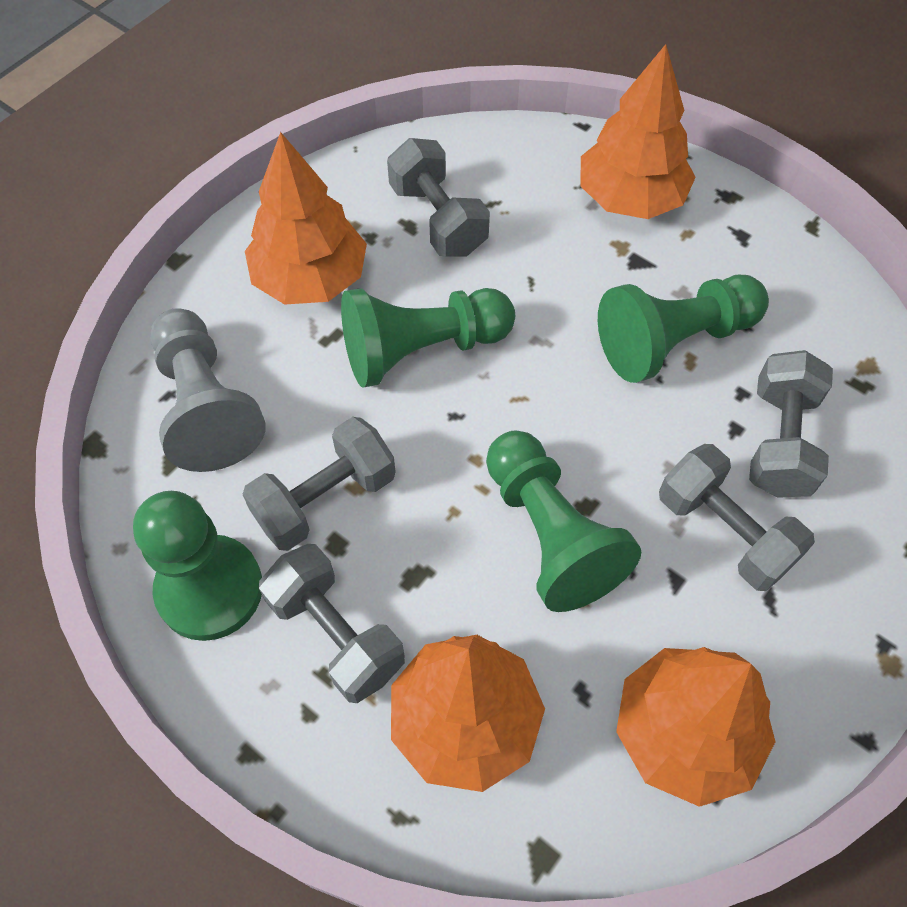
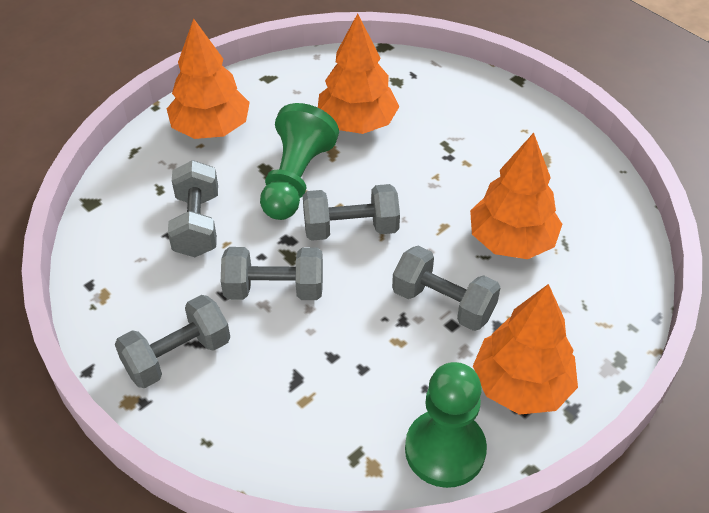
green pawn: [133,491,262,641] [341,288,515,388] [486,430,641,612] [598,275,769,383] = 4 -> [260,103,339,220] [405,362,487,488] = 2
grey pawn: [150,308,266,472] = 1 -> none = 0

